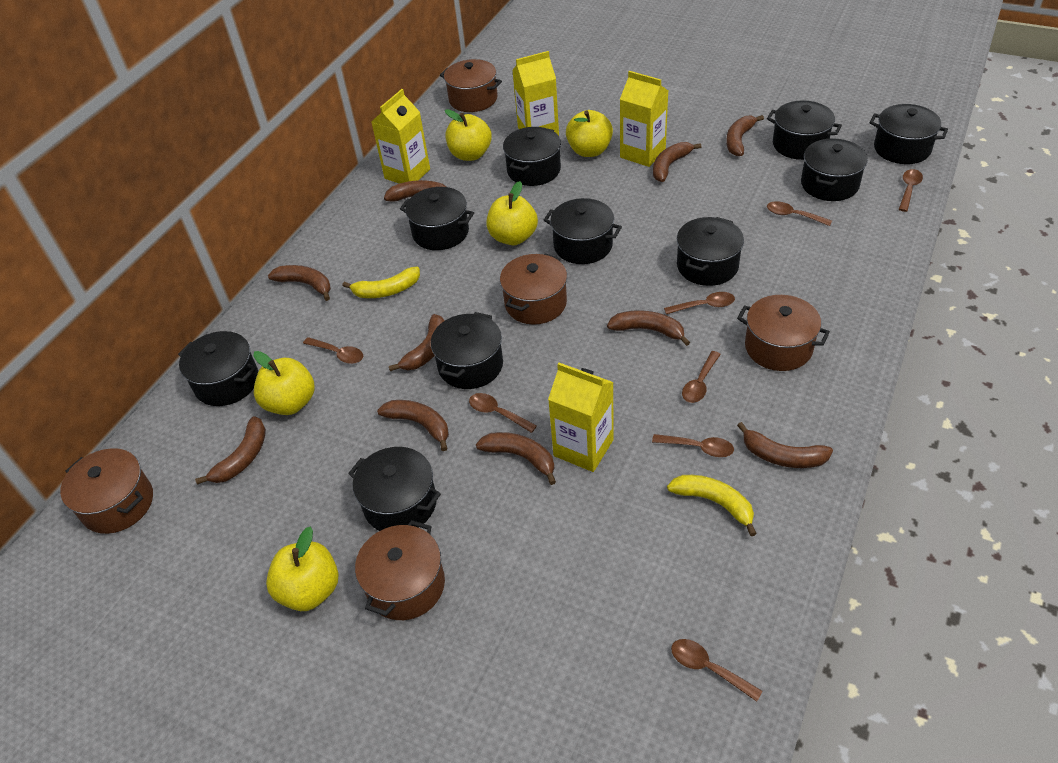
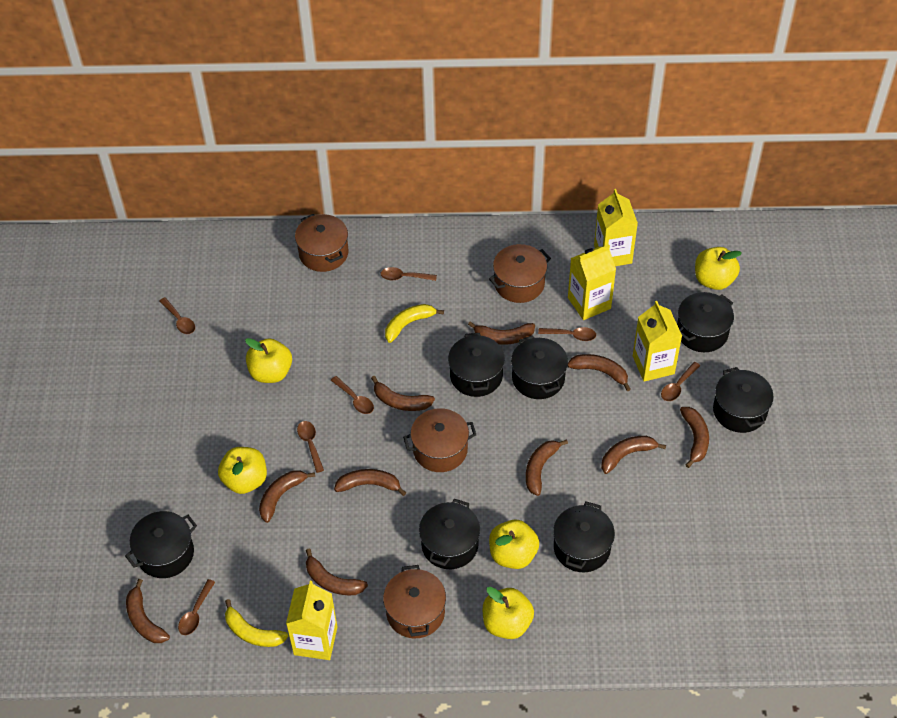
black pot: [178,331,258,406] [348,447,441,531] [400,187,474,250] [431,312,503,389] [503,127,561,186] [544,198,622,264] [677,217,744,286] [767,100,842,160] [801,138,868,201] [870,104,948,164] = 10 -> [125,511,197,578] [419,499,480,569] [448,333,505,397] [511,335,568,399] [553,501,615,572] [677,292,734,352] [713,367,774,433] = 7
brown pot: [60,448,153,534] [355,520,445,620] [440,59,502,112] [500,253,567,324] [737,295,830,371] = 5 -> [295,214,348,272] [383,565,446,638] [403,408,476,472] [489,244,551,303] = 4
brown spoon: [303,337,363,364] [469,393,537,433] [652,434,734,457] [664,292,735,314] [671,639,763,702] [682,351,721,403] [767,201,832,226] [899,169,923,212] = 8 -> [159,297,195,334] [178,579,215,635] [297,421,324,473] [331,376,374,414] [381,267,437,281] [538,327,596,341] [661,362,700,401] = 7

